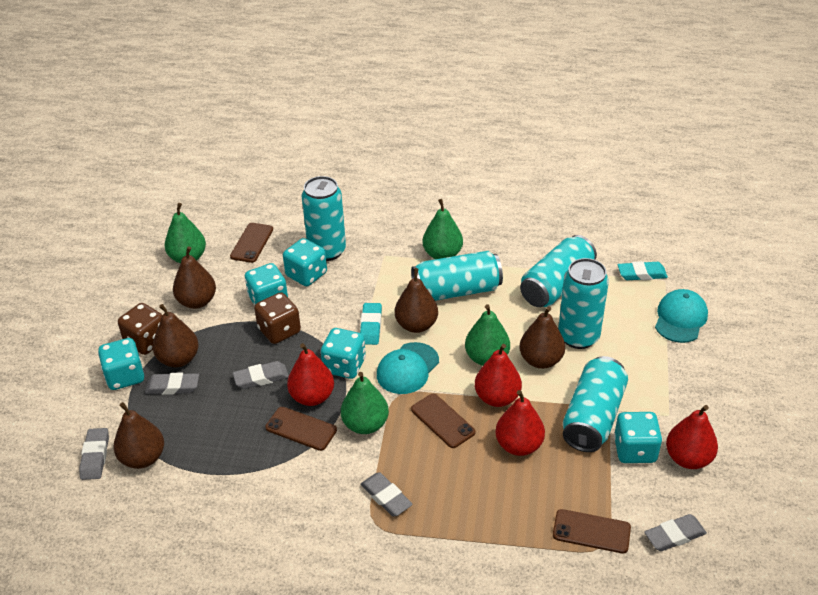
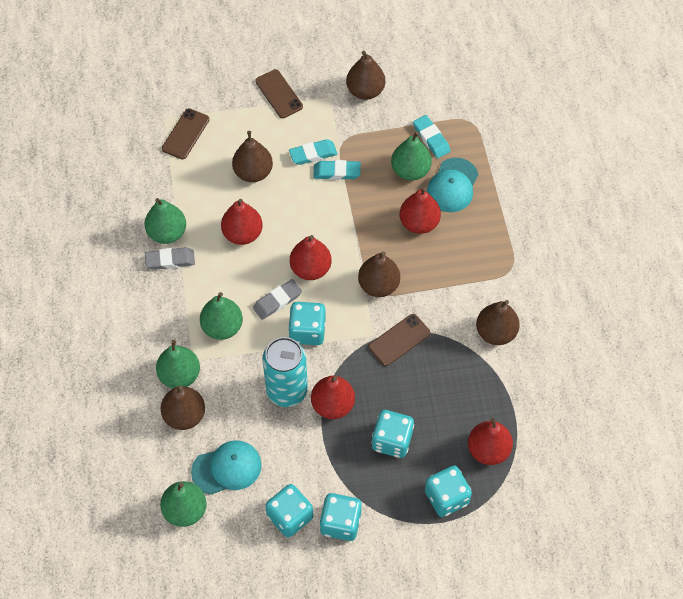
brown dice: [118,303,162,355] [254,292,301,344] = 2 -> none = 0
brown phone: [230,223,273,263] [265,407,337,451] [411,394,475,448] [553,509,631,554] = 4 -> [162,108,209,159] [255,69,303,118] [369,314,430,366] = 3
green pear: [165,203,206,263] [341,372,389,434] [422,199,463,259] [465,304,510,366] = 4 -> [144,198,186,244] [156,340,200,388] [160,481,207,527] [200,292,243,340] [391,131,432,181] = 5
grey eraser: [79,428,109,480] [145,372,199,395] [233,361,289,389] [360,472,413,516] [644,514,707,551] = 5 -> [145,247,195,270] [253,279,302,320] = 2
red pear: [287,343,334,406] [475,344,522,407] [495,390,545,456] [666,405,718,469] = 4 -> [221,199,263,245] [290,235,332,280] [311,376,355,419] [399,188,441,234] [468,418,513,465] = 5
turquoise can: [302,176,346,261] [411,251,503,301] [520,235,597,307] [558,258,609,349] [563,356,628,452] = 5 -> [262,337,308,407] = 1
turquoise eraser: [360,303,382,345] [618,261,668,280] = 2 -> [289,139,338,165] [313,160,361,180] [413,115,451,158] = 3

